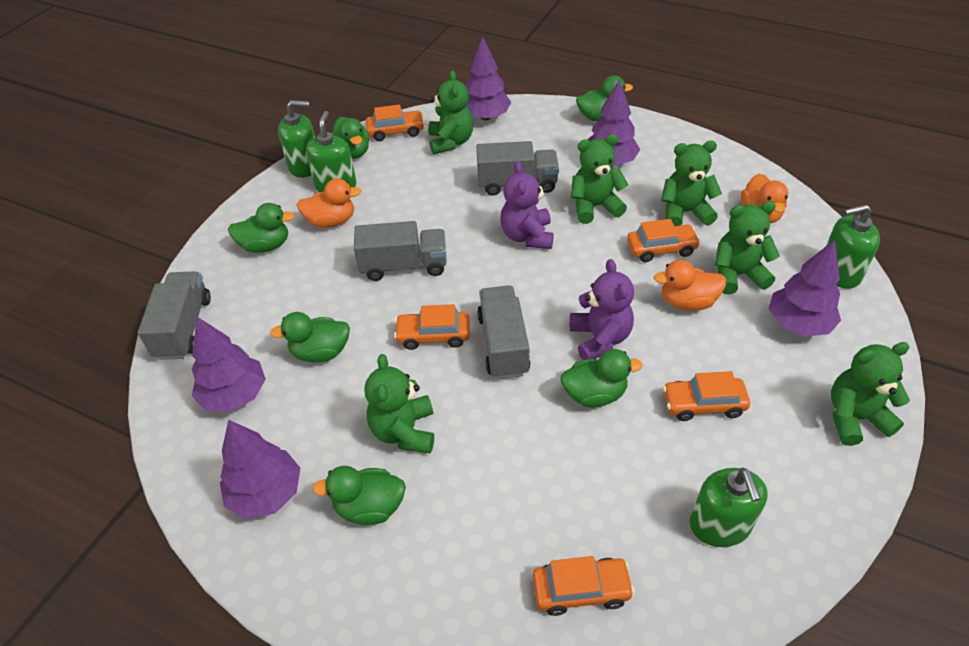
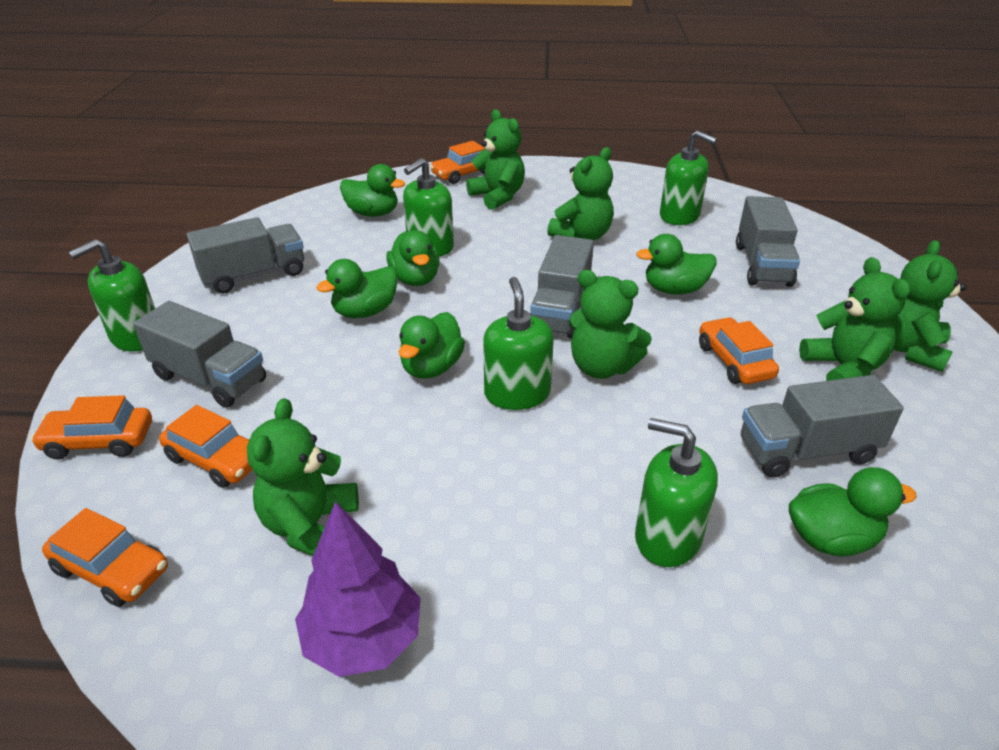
green soap dispenser: [278,100,315,178] [306,111,356,192] [690,468,768,547] [826,204,880,289] = 4 -> [69,239,155,352] [403,158,454,256] [483,277,554,410] [635,418,718,567] [660,130,717,225] = 5
grey truck: [138,271,211,360] [354,221,447,281] [476,141,559,196] [477,285,531,379] = 4 -> [133,301,266,408] [187,217,304,294] [530,235,594,339] [736,196,800,287] [741,375,904,478] = 5
orange duck: [297,178,361,228] [653,260,726,311] [741,174,788,223] = 3 -> none = 0
purple teddy bear: [500,161,554,249] [570,259,634,360] = 2 -> none = 0
purple tree: [192,317,266,412] [220,420,300,519] [465,36,511,120] [587,79,640,166] [769,240,841,336] = 5 -> [295,501,421,677] = 1

